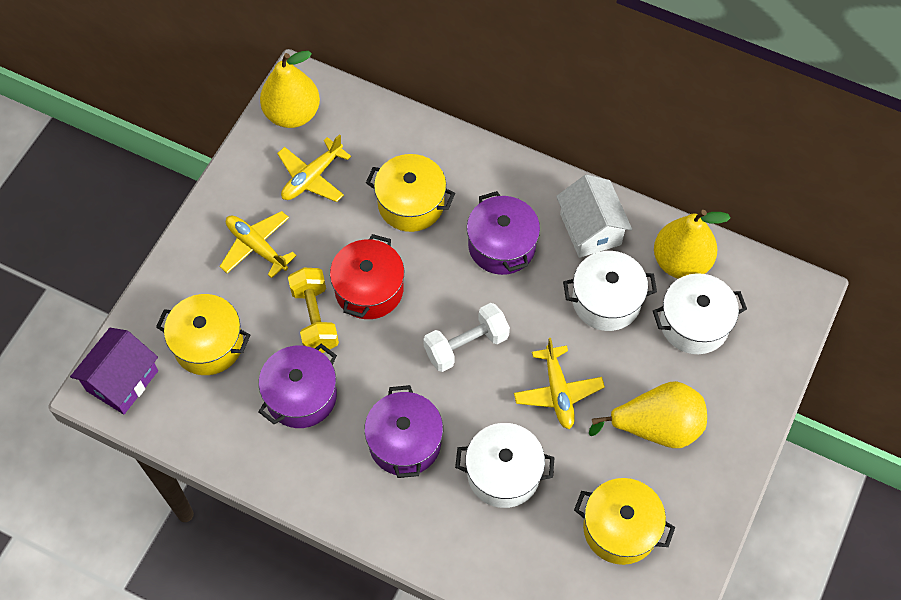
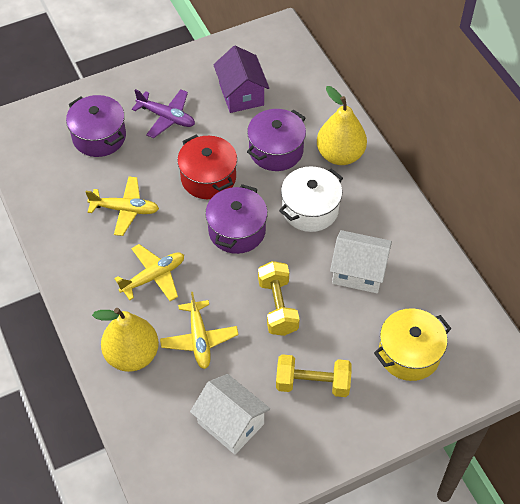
purple plane: none = 0 -> [132,89,195,138] = 1
white dumbbell: [423,303,510,372] = 1 -> none = 0
white house: [556,174,632,258] = 1 -> [190,374,270,454] [330,230,392,294] = 2
white pot: [455,423,555,508] [563,251,657,331] [653,273,747,354] = 3 -> [279,166,343,232] = 1
yellow dumbbell: [288,268,339,353] = 1 -> [258,261,300,336] [276,354,352,397] = 2
yellow pear: [260,51,320,128] [589,381,707,448] [654,210,730,279] = 3 -> [92,308,159,372] [317,86,367,165] = 2
yellow pot: [156,294,250,375] [366,154,455,232] [574,478,675,565] = 3 -> [374,308,451,381] = 1

